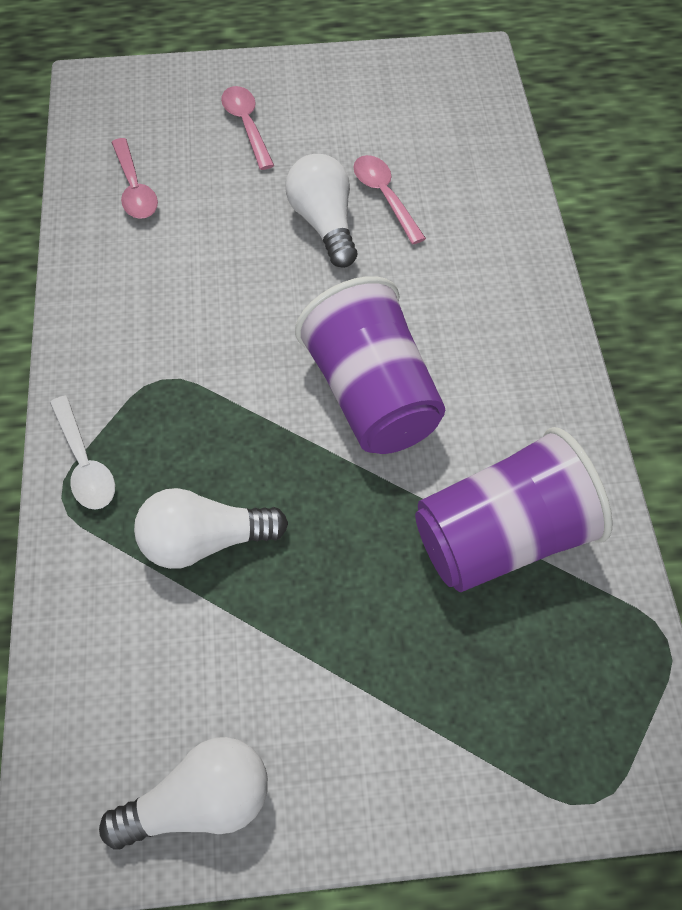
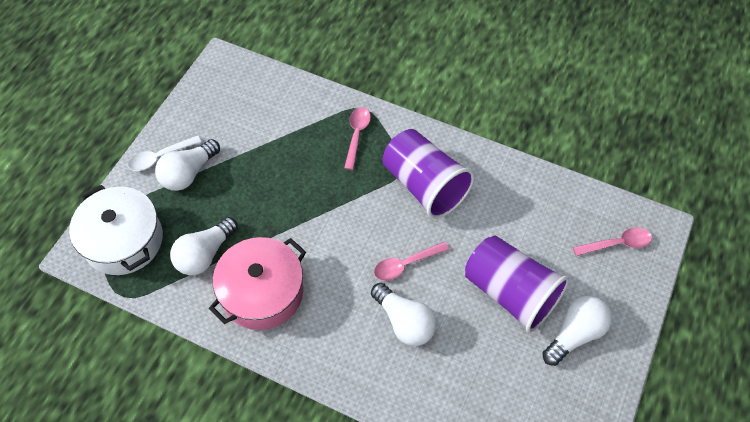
pink pot: none = 0 -> [209,237,306,330] = 1
white light bulb: [99,737,268,850] [134,488,288,569] [285,154,357,268] = 3 -> [155,139,220,191] [170,217,238,275] [371,283,437,346] [542,296,612,366] = 4
white pot: none = 0 -> [69,185,163,275] = 1

